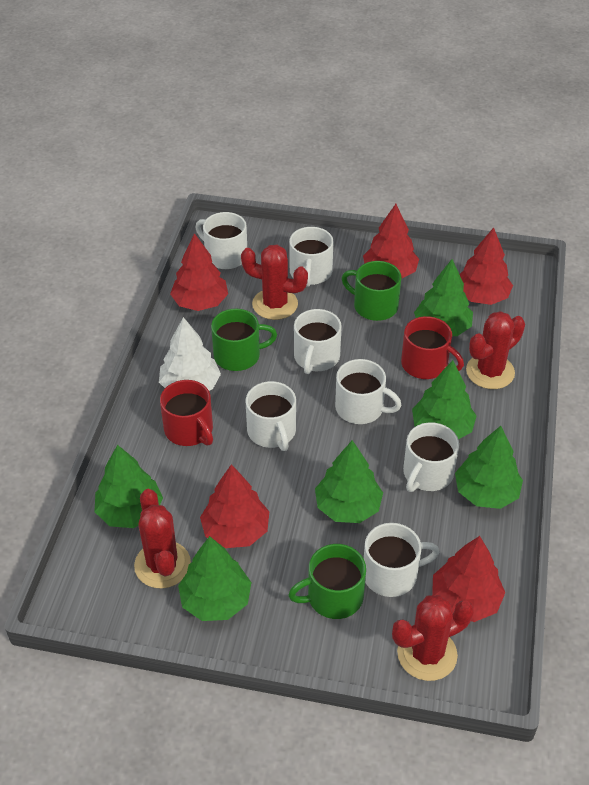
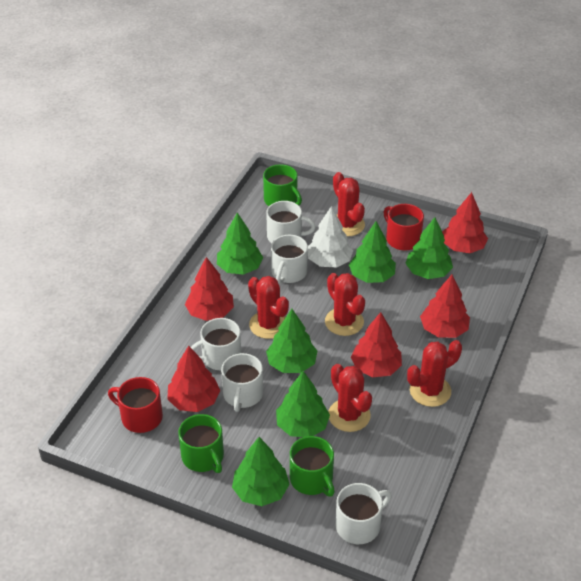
red cactus: [134,489,191,589] [241,245,308,320] [392,595,474,681] [466,311,525,389] = 4 -> [248,276,289,339] [325,273,365,336] [328,364,372,432] [333,172,365,236] [407,340,462,407] = 5
white mug: [195,212,247,269] [246,381,296,451] [289,227,333,287] [294,309,342,374] [335,359,401,424] [364,523,439,597] [403,422,459,492] = 7 -> [191,318,241,371] [221,353,263,412] [266,201,316,244] [271,235,308,284] [335,483,392,544] = 5

